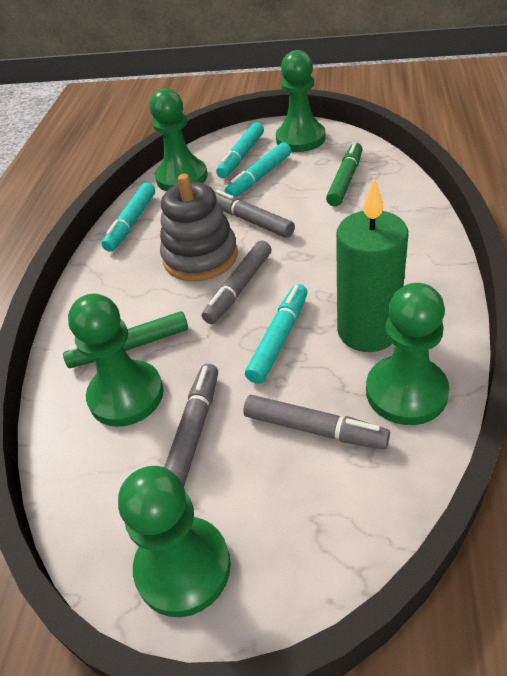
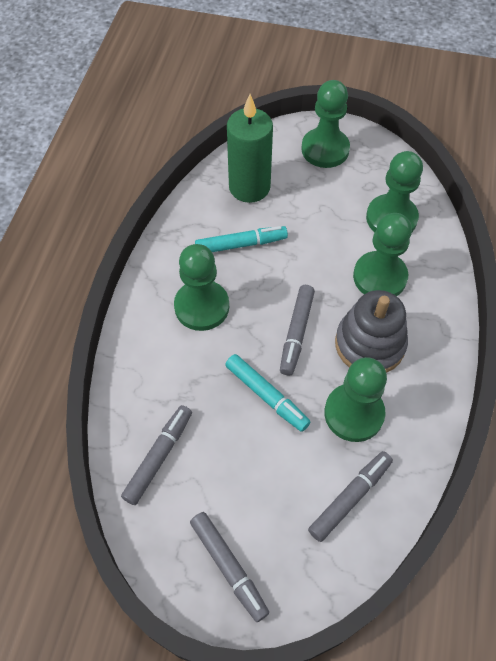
green marker: [63,311,188,368] [326,142,363,206] = 2 -> none = 0
turquoise marker: [102,182,155,252] [216,122,264,178] [225,142,291,197] [245,284,308,384] = 4 -> [195,226,288,252] [225,354,310,432] = 2

